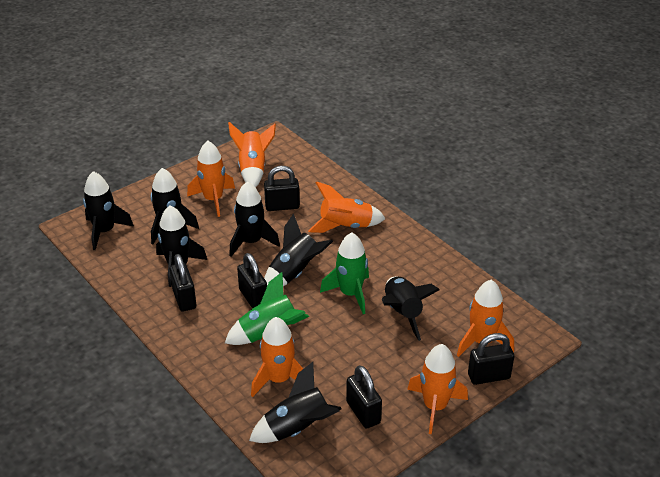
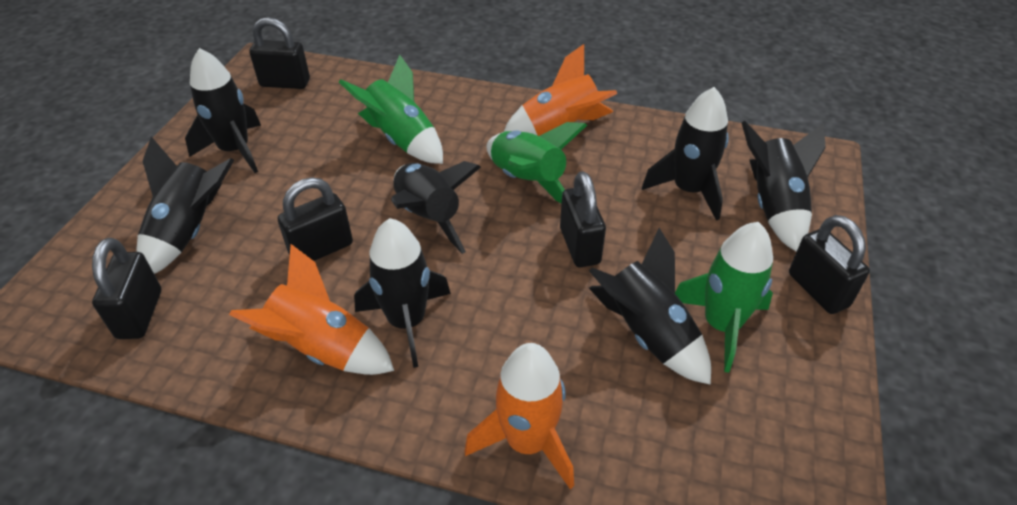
green rocket: [225,272,309,345] [320,232,369,314] = 2 -> [339,55,443,164] [487,122,587,204] [675,222,773,372] = 3
orange rocket: [187,141,235,217] [228,122,276,188] [251,317,303,397] [308,182,386,233] [407,344,468,434] [457,280,514,357] = 6 -> [229,244,394,375] [464,343,574,489] [504,44,617,136] = 3

